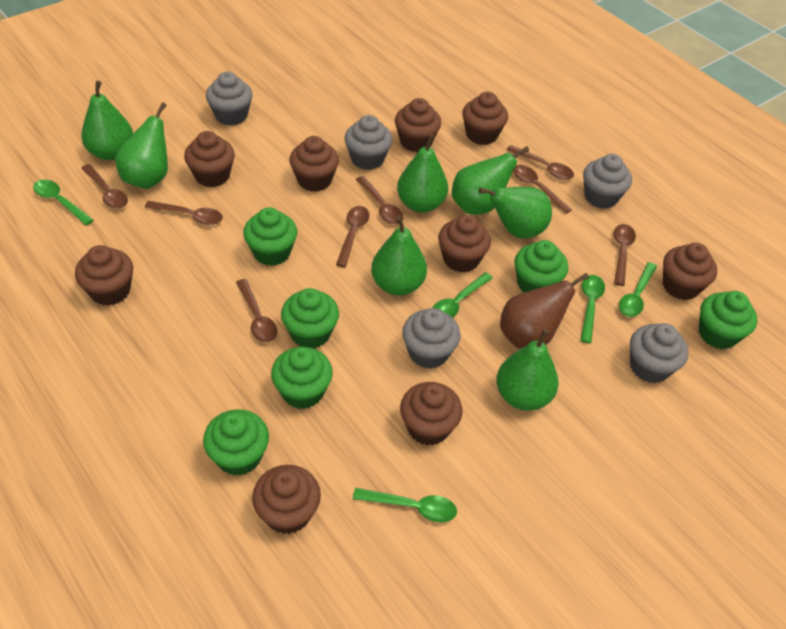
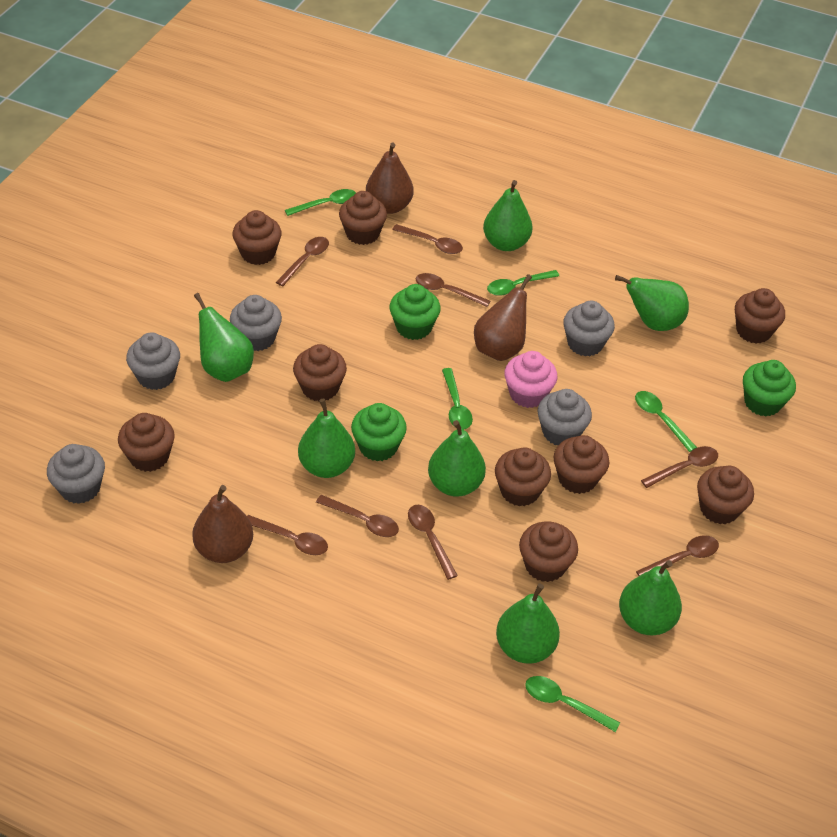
brown pear: [500,273,589,349] = 1 -> [192,485,253,563] [366,143,414,214] [474,274,532,361] = 3
green cupcake: [203,409,269,476] [243,207,297,266] [271,347,333,409] [281,288,339,349] [514,240,568,293] [699,291,757,349] = 6 -> [351,403,407,461] [390,284,440,340] [743,360,796,417] = 3
pink cupcake: none = 0 -> [504,351,557,408] = 1

